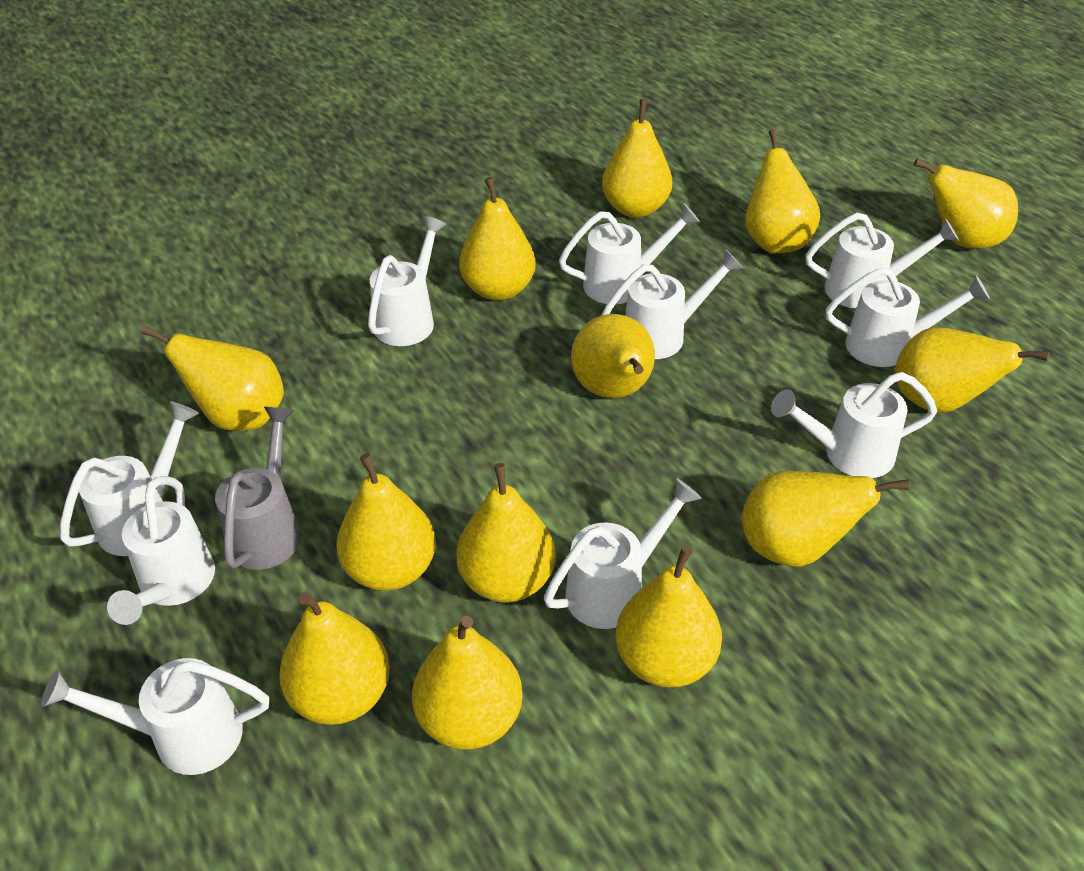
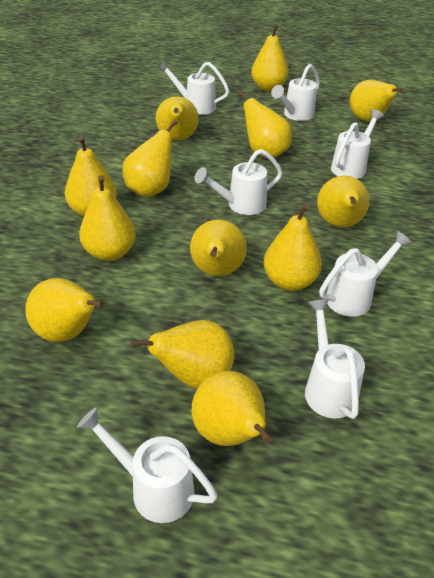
grey watering can: [215,407,301,570] = 1 -> none = 0
white watering can: [41,658,269,775] [60,401,199,556] [107,476,215,625] [368,216,447,346] [544,478,702,629] [559,203,700,304] [601,250,743,359] [771,372,937,478] [806,213,959,309] [826,267,990,367] = 10 -> [77,408,218,523] [158,60,229,115] [194,149,283,215] [271,64,320,121] [305,299,365,419] [319,231,412,317] [331,109,384,179] = 7

